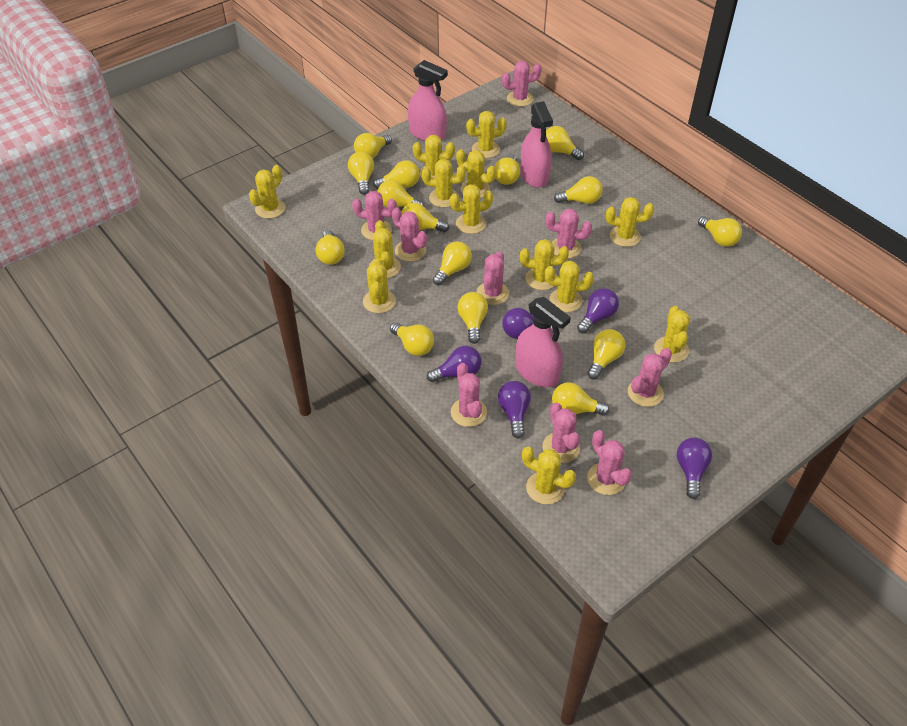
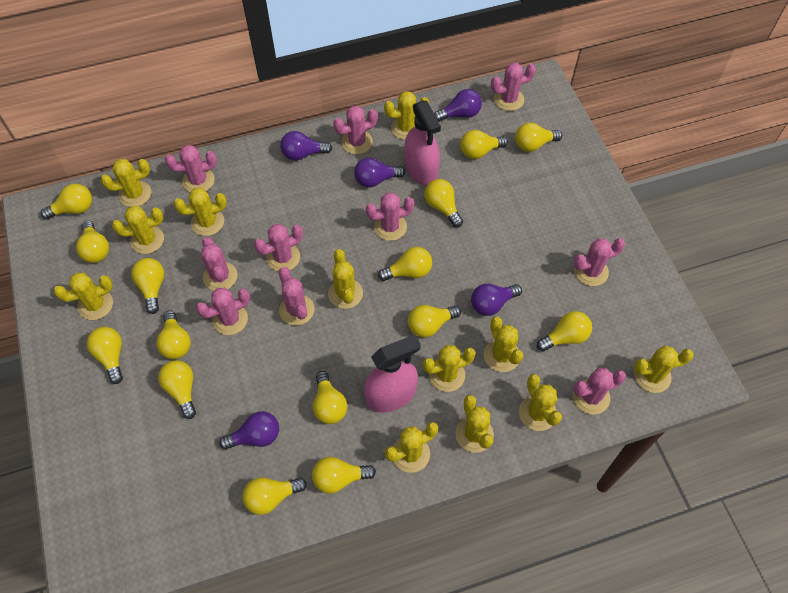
pink cactus: [352,191,397,240] [392,207,427,262] [451,363,487,427] [477,251,509,305] [502,61,541,107] [543,402,580,463] [545,208,592,259] [587,430,632,495] [628,348,672,407] = 9 -> [165,145,217,192] [196,288,250,335] [201,237,238,291] [254,224,303,272] [279,267,314,325] [333,106,378,154] [366,193,414,241] [491,62,536,111] [573,238,625,286] [573,368,626,414] = 10
pink spray bottle: [408,60,448,141] [516,297,571,387] [520,101,553,188] = 3 -> [364,334,421,413] [404,101,441,186] = 2
yellow cactus: [249,165,285,219] [363,259,396,313] [369,220,401,278] [413,135,455,178] [422,159,466,208] [450,184,493,234] [456,149,496,198] [466,111,507,158] [520,239,569,290] [522,447,576,504] [545,261,594,312] [606,197,654,247] [654,306,690,363] = 13 -> [53,273,113,320] [101,159,151,207] [112,206,164,254] [174,188,227,236] [328,249,363,309] [384,91,429,140] [385,422,438,473] [423,345,476,392] [455,395,494,453] [484,316,523,372] [519,374,562,431] [634,346,694,393] = 12

